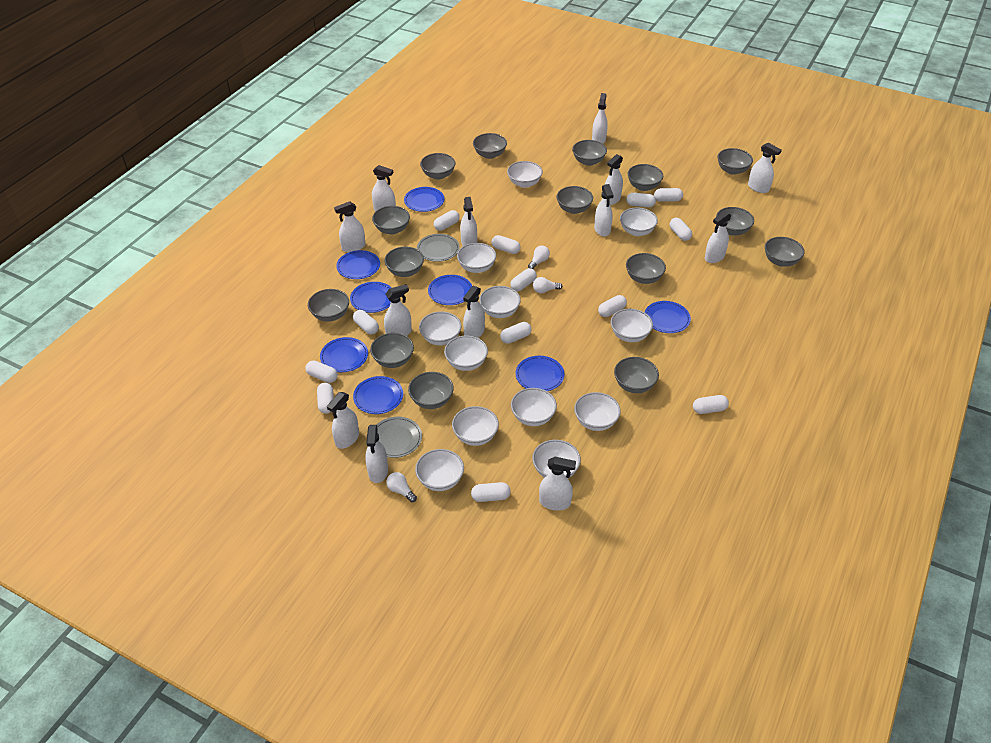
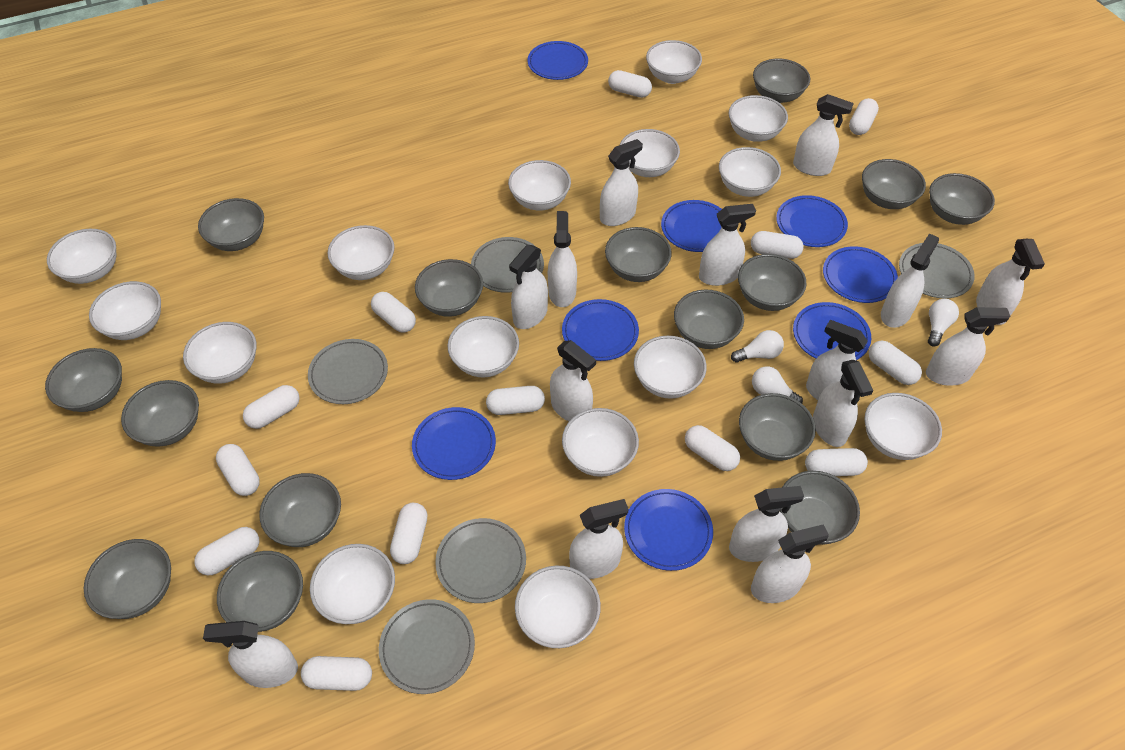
grey plate: [377,417,422,458] [417,234,460,262] = 2 -> [308,339,388,404] [379,599,475,694] [435,518,526,603] [471,237,544,293] [899,243,975,298] = 5
white bowl: [415,449,464,491] [419,311,462,345] [444,335,488,371] [452,406,499,446] [457,243,496,273] [479,286,521,318] [507,161,543,188] [511,388,557,426] [532,440,581,479] [574,392,621,431] [610,309,653,342] [620,207,658,236] = 12 -> [47,229,116,284] [89,281,161,340] [183,322,257,384] [310,544,395,624] [327,225,395,280] [447,316,519,377] [508,160,571,211] [515,566,601,648] [562,408,639,477] [620,129,680,177] [634,336,707,399] [646,40,702,84] [719,147,781,197] [729,95,788,142] [864,393,942,460] = 15
white spray bottle: [327,392,359,449] [334,201,365,252] [365,425,388,483] [372,165,396,211] [384,284,412,336] [460,197,477,246] [463,286,485,338] [539,457,576,510] [592,93,608,144] [594,184,614,237] [605,154,623,205] [705,211,731,263] [748,143,782,193] = 13 -> [203,621,298,688] [509,245,548,329] [548,211,577,307] [550,340,596,421] [569,499,629,579] [600,139,643,226] [699,204,756,286] [729,486,804,562] [751,524,829,603] [793,94,854,176] [806,320,867,400] [813,360,873,447] [881,233,939,328] [926,307,1010,386] [976,239,1045,325] = 15

